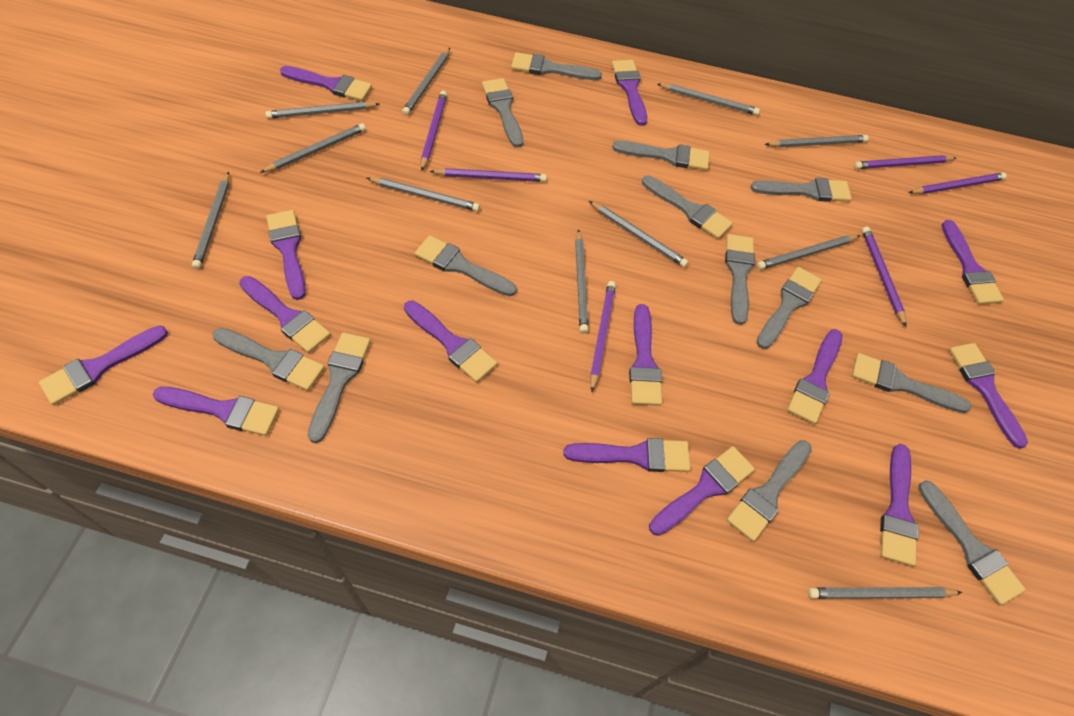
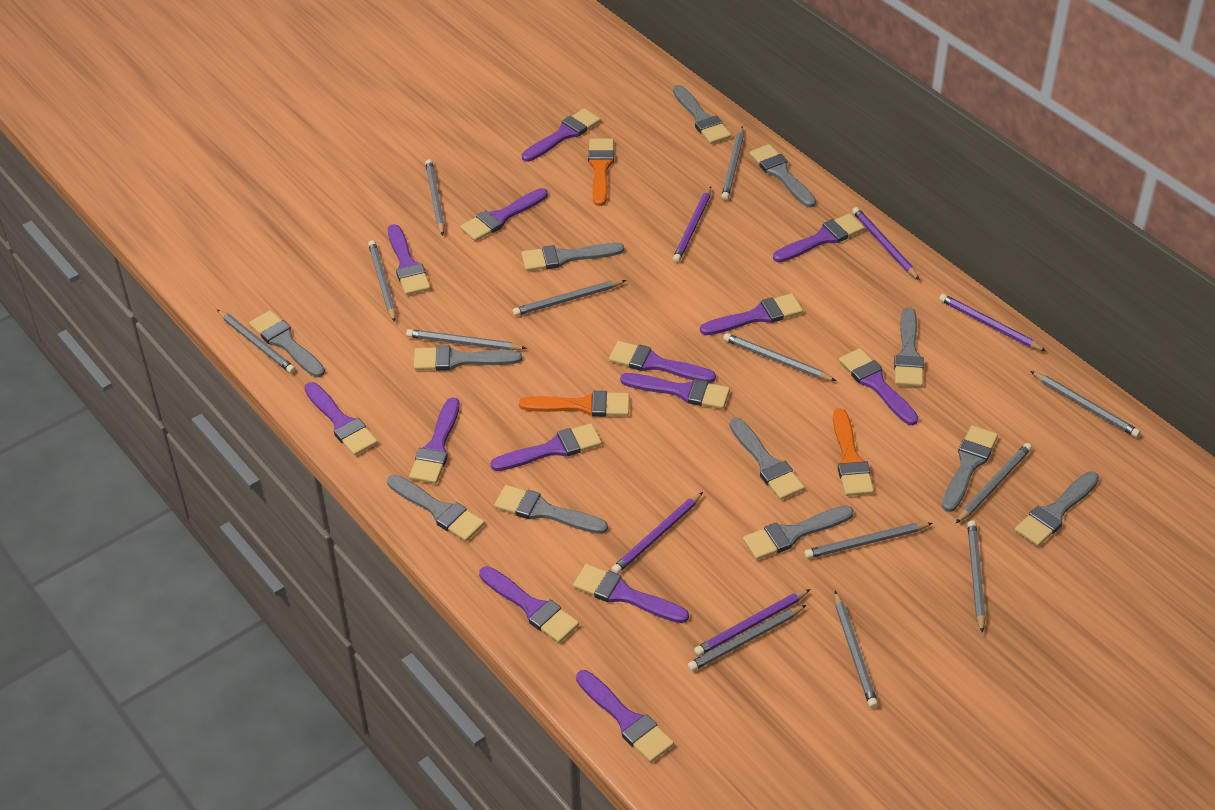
grey brush: [213,328,325,391] [308,332,371,443] [415,235,517,296] [482,78,523,147] [511,52,602,80] [612,141,710,171] [642,176,733,239] [725,234,755,325] [727,440,812,542] [751,178,852,202] [756,267,822,349] [852,353,971,413] [918,480,1026,605] = 13 -> [249,310,325,377] [387,475,485,541] [414,346,522,371] [494,485,608,534] [521,243,624,271] [673,85,731,144] [730,418,805,500] [743,505,854,560] [749,144,816,207] [894,307,924,387] [942,425,998,512] [1015,471,1099,546] = 12
grey pencil: [192,172,229,269] [260,123,366,173] [265,102,379,119] [367,177,480,211] [402,48,450,115] [575,229,588,333] [589,201,689,267] [657,83,760,115] [757,235,860,270] [765,135,869,147] [808,587,962,599] = 11 -> [217,309,296,374] [368,240,396,322] [406,329,527,350] [425,159,445,236] [513,280,626,316] [688,605,806,671] [721,126,744,200] [723,333,836,381] [805,523,933,559] [835,591,878,708] [956,443,1032,523] [967,520,986,633] [1030,371,1141,438] = 13
orange brush: none = 0 -> [519,391,630,417] [588,139,614,206] [833,408,874,496] = 3
purple pencil: [421,91,447,171] [430,168,547,182] [590,281,616,392] [854,155,956,169] [862,227,906,327] [908,172,1007,194] = 6 -> [612,492,703,574] [673,186,711,263] [694,589,811,656] [852,207,920,280] [939,294,1046,351] = 5

